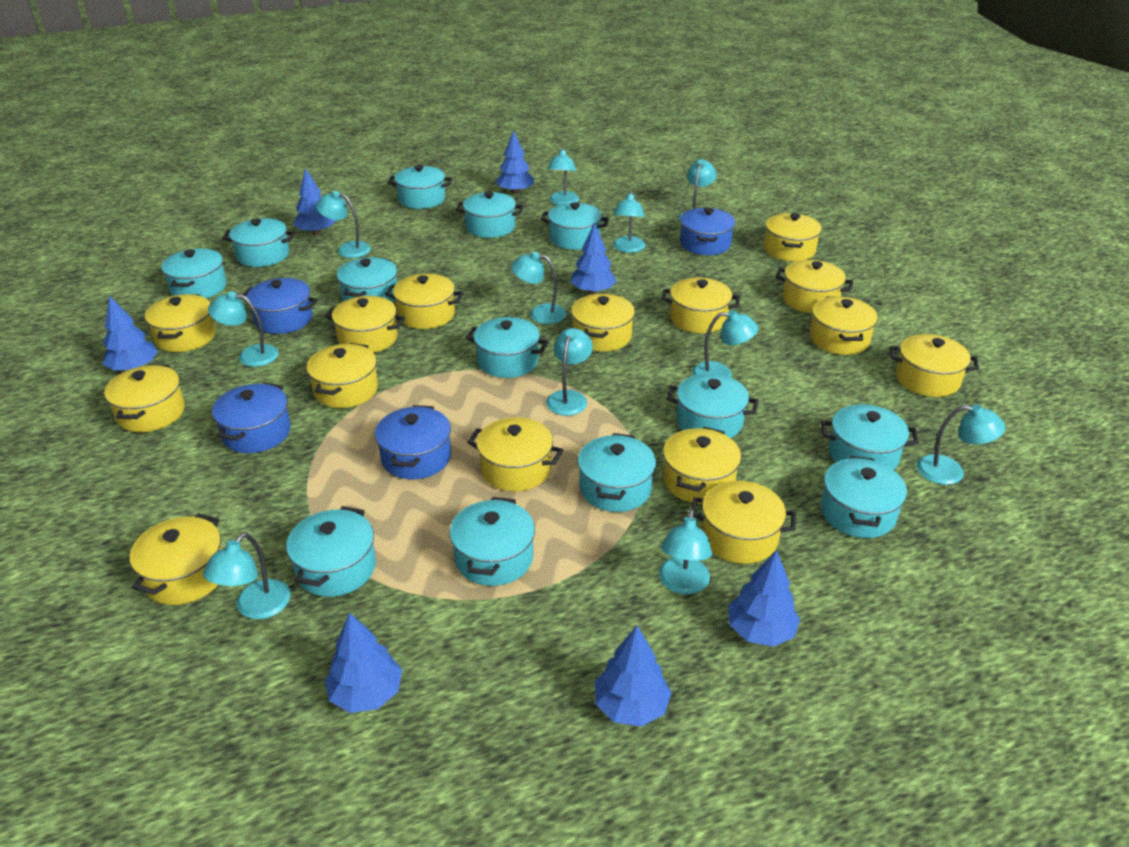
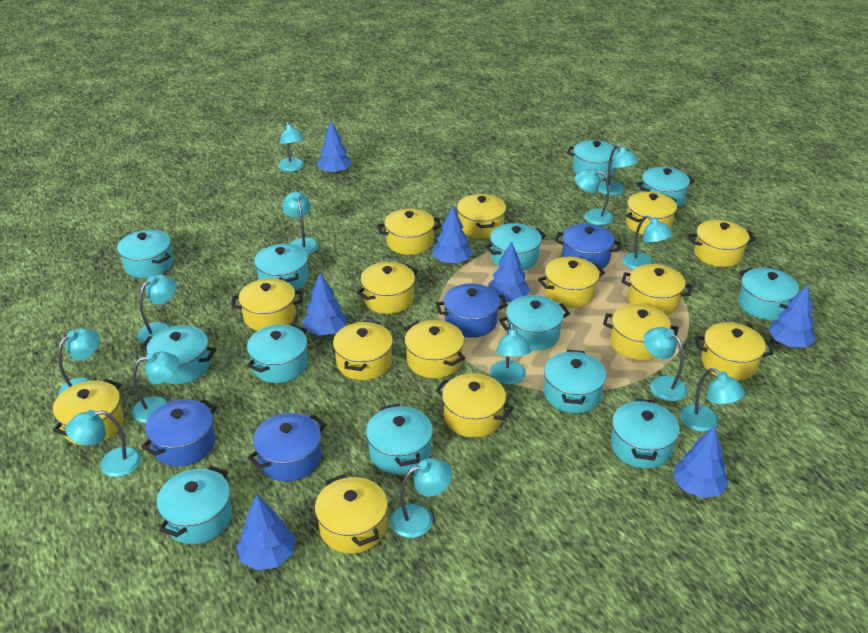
turquoise lamp: [203,533,290,619] [208,291,279,367] [316,191,371,258] [511,252,566,324] [546,328,593,416] [547,148,579,205] [613,191,645,253] [659,509,712,595] [679,159,717,220] [692,310,758,378] [917,404,1006,485] = 11 -> [58,328,100,396] [65,410,141,477] [132,351,179,423] [137,275,177,343] [278,122,305,172] [282,192,319,255] [390,458,452,538] [490,323,531,385] [575,168,613,225] [598,144,639,195] [623,215,673,270] [644,327,687,401] [680,368,745,432] = 13

